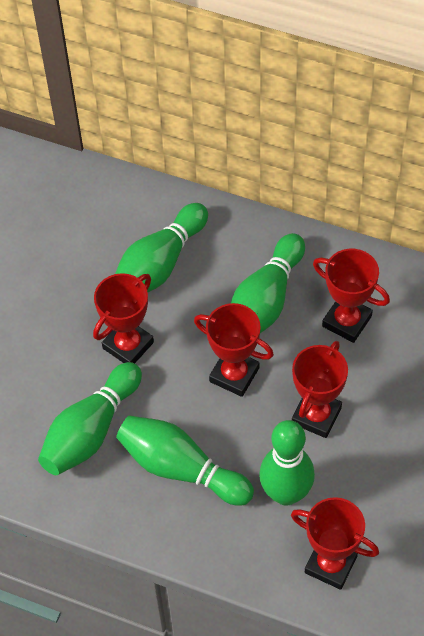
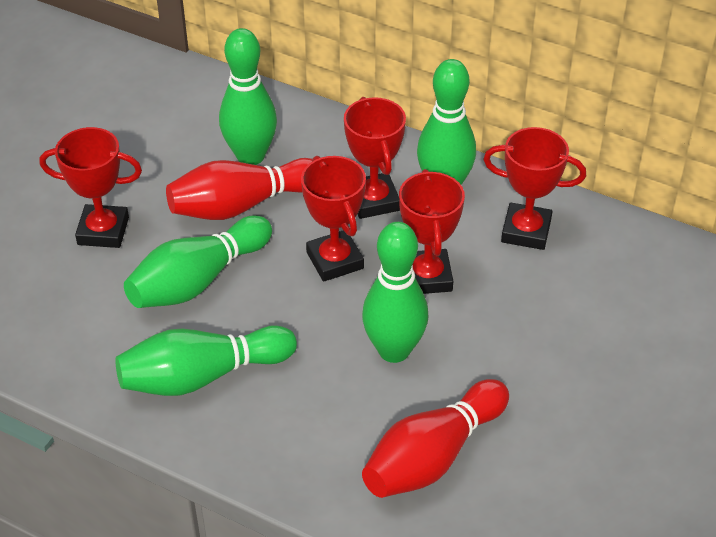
red bowling pin: none = 0 -> [166,158,312,220] [362,379,509,498] = 2

